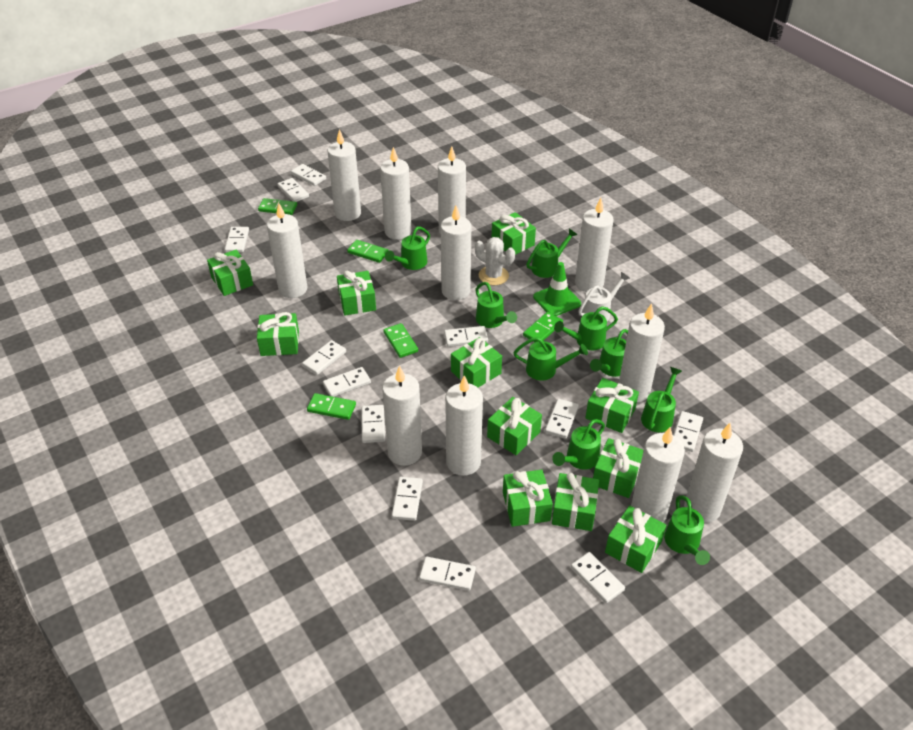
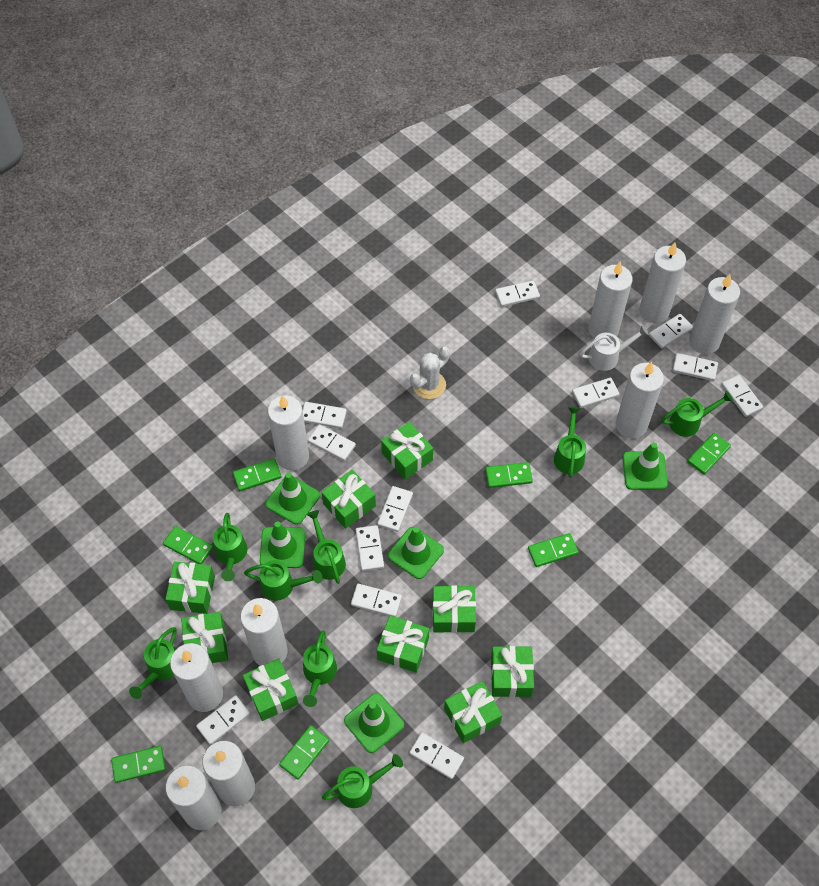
green domino: [258,198,297,215] [307,393,356,420] [347,240,389,263] [383,323,418,358] [523,312,563,342] = 5 -> [111,746,165,783] [163,526,213,564] [233,458,282,491] [279,725,329,780] [485,462,533,488] [528,533,579,567] [687,433,731,475] = 7
green gift: [207,249,253,296] [257,312,299,356] [337,271,376,316] [451,337,502,388] [487,397,542,455] [492,212,536,255] [503,469,553,527] [552,473,599,531] [586,378,639,433] [593,438,644,498] [605,505,667,573] = 11 -> [165,561,215,614] [181,612,228,663] [243,658,298,721] [321,470,376,529] [377,615,429,673] [381,422,433,479] [432,585,476,633] [444,681,502,743] [491,646,534,697] = 9
green traffic cone: [533,262,581,316] = 1 -> [260,521,305,568] [266,472,320,525] [344,693,404,753] [388,527,444,579] [623,443,668,490] = 5
green watering can: [385,227,430,270] [475,282,517,328] [513,337,588,380] [526,229,577,278] [552,419,605,470] [554,306,618,350] [590,329,628,377] [641,367,682,432] [664,495,710,565] = 9 -> [129,627,177,699] [213,513,247,581] [244,560,322,601] [303,630,337,707] [307,510,346,584] [322,754,403,808] [554,407,586,478] [661,391,733,437] = 8
white candle: [267,203,308,298] [327,129,361,221] [380,147,412,240] [382,365,422,466] [438,146,466,234] [441,206,471,300] [445,375,483,476] [575,198,613,292] [619,303,665,402] [631,427,685,523] [684,423,743,523] = 11 -> [166,765,221,830] [170,643,223,712] [202,741,255,806] [240,598,288,666] [268,395,309,471] [589,261,633,339] [616,362,664,438] [639,242,686,323] [689,274,740,354] = 9

